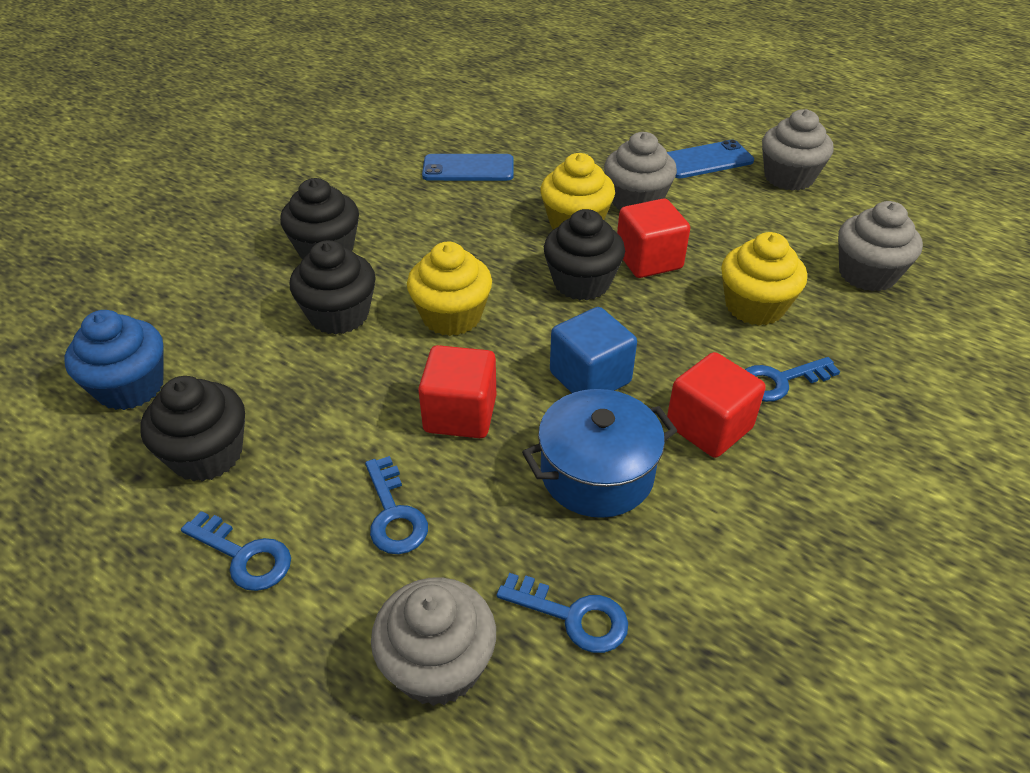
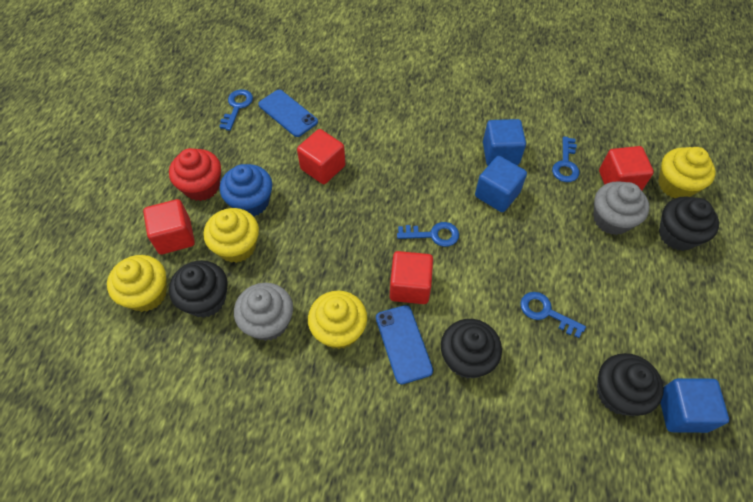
blue cube: [550,307,637,393] = 1 -> [475,156,527,212] [483,119,526,165] [660,378,729,433] = 3
blue pot: [522,389,677,518] = 1 -> none = 0
grey cupcake: [371,577,496,706] [604,132,677,210] [762,109,834,191] [838,201,923,292] = 4 -> [234,283,293,341] [594,181,650,235] = 2
red cube: [418,345,496,438] [617,198,690,278] [667,352,766,458] = 3 -> [143,199,195,254] [297,129,345,184] [390,251,433,304] [599,146,654,190] = 4
red cupcake: none = 0 -> [169,148,221,201] = 1
yellow cupcake: [407,242,492,336] [541,153,615,229] [721,232,807,326] = 3 -> [107,255,167,312] [203,208,259,263] [308,291,367,349] [658,147,716,198] = 4

